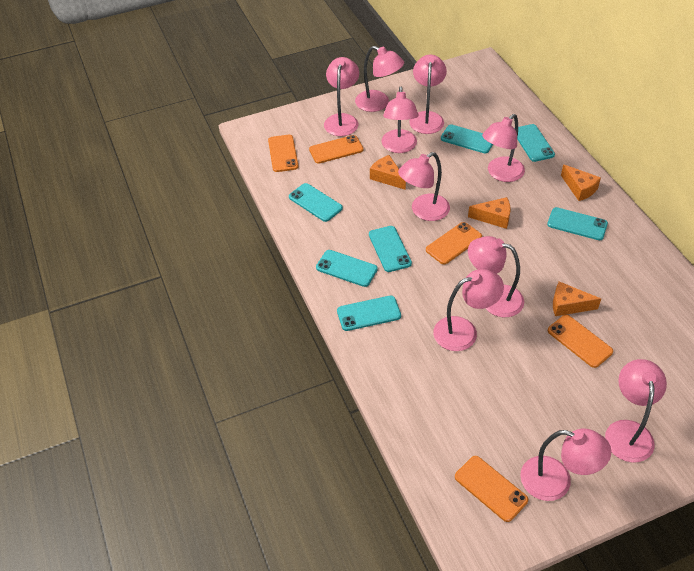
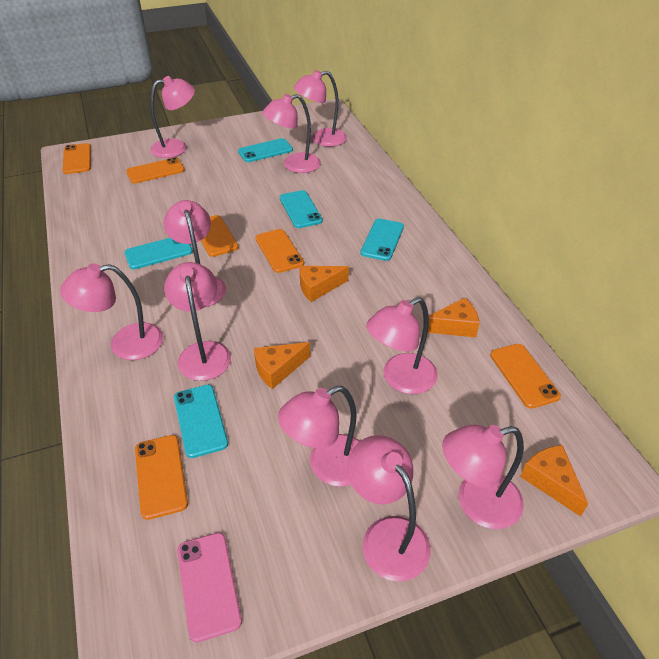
orange phone: [268,135,299,172] [309,135,363,164] [426,222,482,264] [455,456,528,522] [548,315,613,368] = 5 -> [62,143,91,174] [126,157,185,184] [135,435,188,520] [200,215,238,257] [255,229,304,273] [490,344,561,409] = 6
pink phone: none = 0 -> [177,533,242,642] = 1
turquoise phone: [289,183,343,222] [316,250,378,287] [337,296,401,331] [369,226,412,272] [441,124,493,153] [514,124,555,162] [547,207,608,240] = 7 -> [124,238,193,269] [174,385,228,458] [238,138,293,162] [280,190,323,228] [360,219,404,261] = 5

